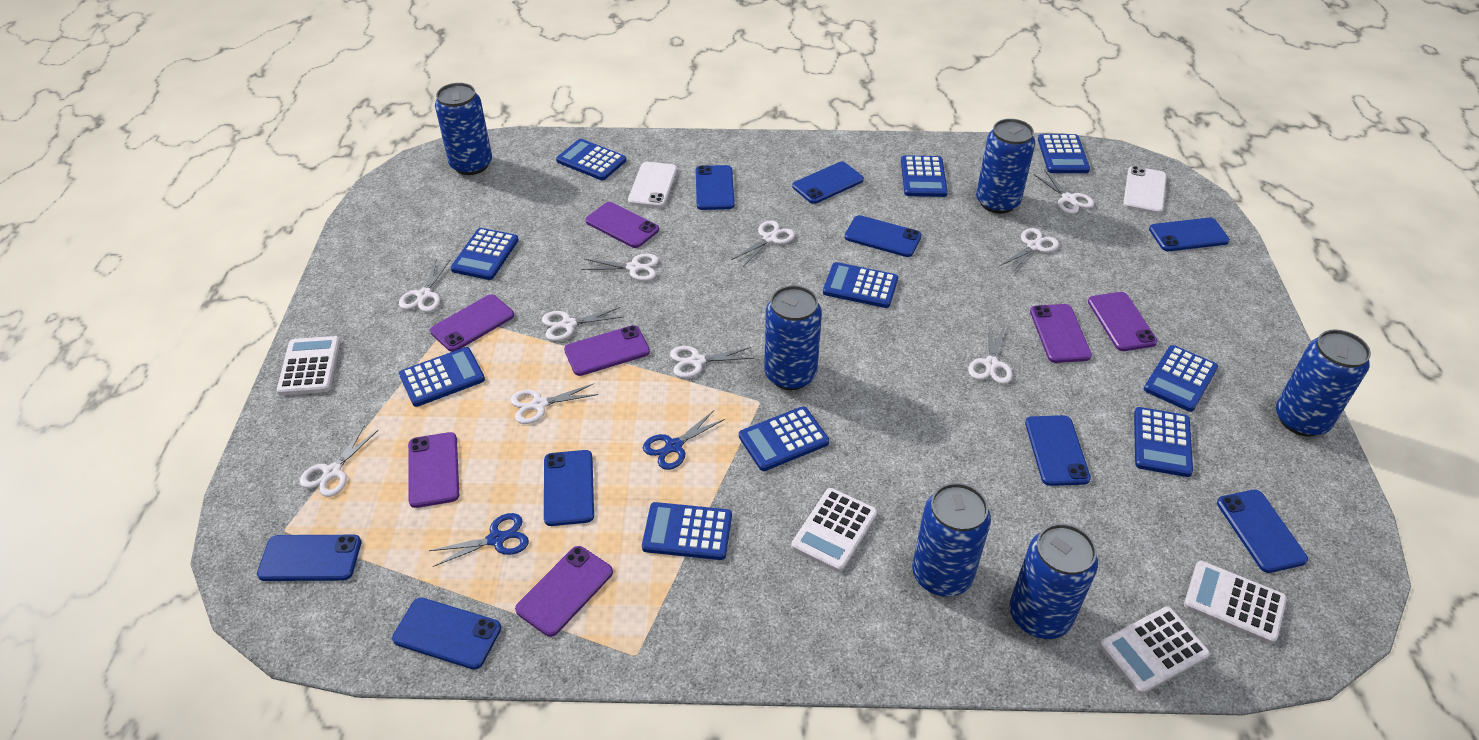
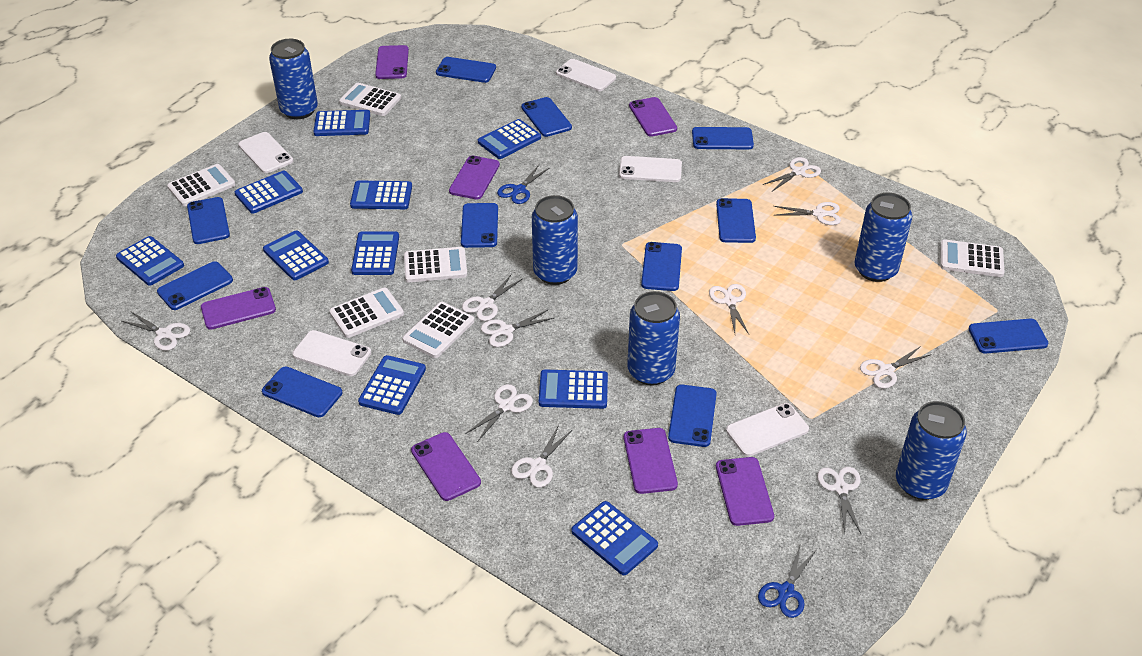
blue can: [435,83,492,175] [764,285,822,390] [912,483,991,597] [976,119,1035,214] [1009,523,1098,639] [1276,330,1371,437] = 6 -> [269,39,318,119] [532,195,578,285] [627,291,680,385] [855,193,912,282] [896,401,967,500] = 5
blue phone: [257,535,361,581] [392,597,501,670] [544,450,594,526] [696,165,735,210] [792,162,864,204] [845,215,922,257] [1025,415,1091,486] [1149,218,1230,251] [1217,490,1308,573] = 9 -> [157,261,233,310] [187,197,230,244] [262,367,342,417] [436,57,496,83] [461,203,498,248] [521,97,572,137] [641,242,682,291] [668,385,717,447] [692,127,754,149] [716,198,756,243] [968,319,1048,353] = 11
white calculator: [277,336,340,395] [791,488,877,572] [1100,607,1210,694] [1184,561,1287,644] = 4 -> [167,164,236,206] [329,288,404,338] [339,83,401,116] [402,302,474,358] [404,247,467,282] [940,239,1005,277] = 6
white phone: [628,162,677,208] [1123,166,1167,214] = 2 -> [238,132,293,173] [293,330,371,376] [556,59,616,91] [619,156,682,182] [726,403,809,457] = 5

